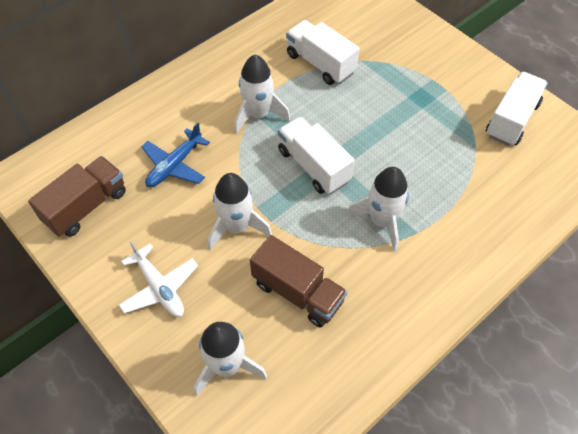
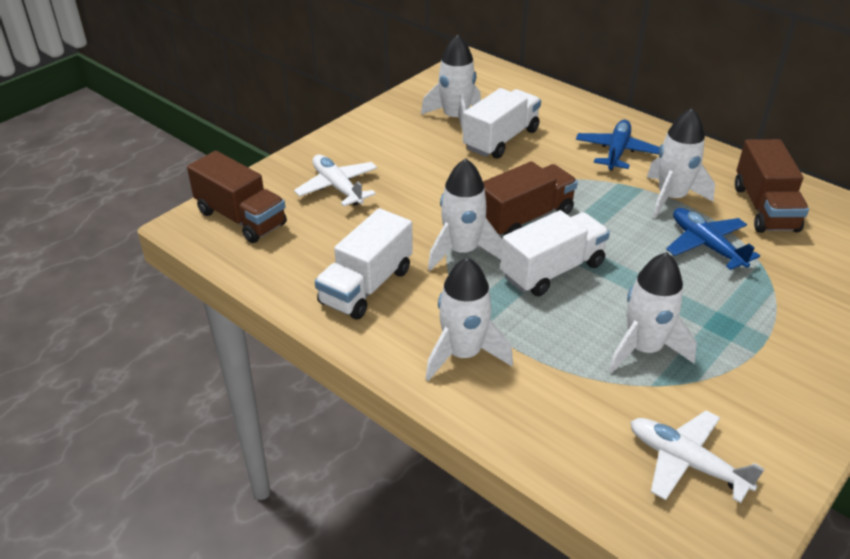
blue plane: [141,123,210,187] = 1 -> [576,120,660,171] [666,208,760,270] = 2
brown truck: [28,156,126,237] [250,235,347,327] = 2 -> [187,151,287,243] [483,161,578,236] [735,139,809,233] = 3
white plane: [119,241,198,317] = 1 -> [294,155,377,206] [630,410,764,503] = 2
white rocket: [194,322,267,396] [208,173,272,250] [234,55,290,134] [346,167,409,252] = 4 -> [421,34,481,131] [426,257,513,381] [428,158,503,271] [609,252,697,373] [647,108,715,219] = 5

